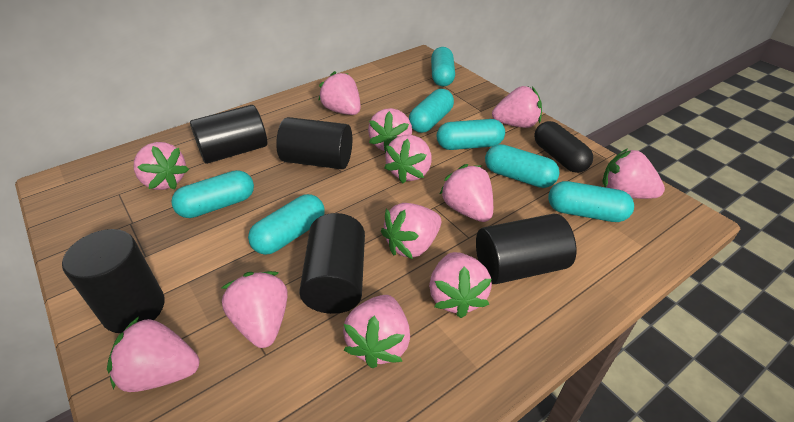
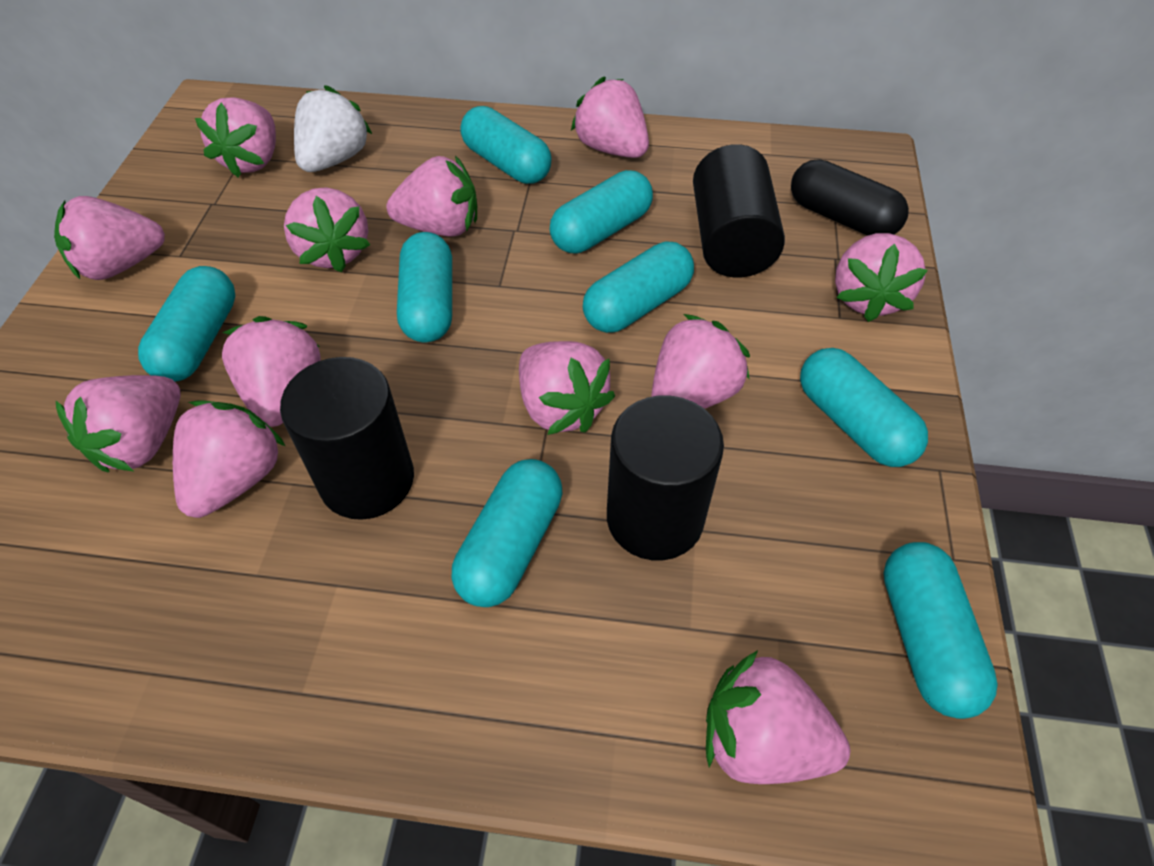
black cylinder: [62,229,165,333] [190,105,267,164] [276,117,352,169] [299,213,365,314] [476,214,576,284] = 5 -> [280,357,414,520] [607,396,724,560] [693,144,785,277] = 3
turquoise capsule: [171,170,254,218] [248,194,325,255] [409,89,454,133] [431,47,455,87] [437,119,505,150] [485,144,559,188] [548,181,634,222] = 7 -> [138,266,235,381] [397,232,452,343] [451,459,562,607] [460,106,552,184] [550,170,653,253] [583,242,694,333] [800,348,928,467] [883,542,998,719] = 8
white strawberry: none = 0 -> [294,85,372,172] = 1

